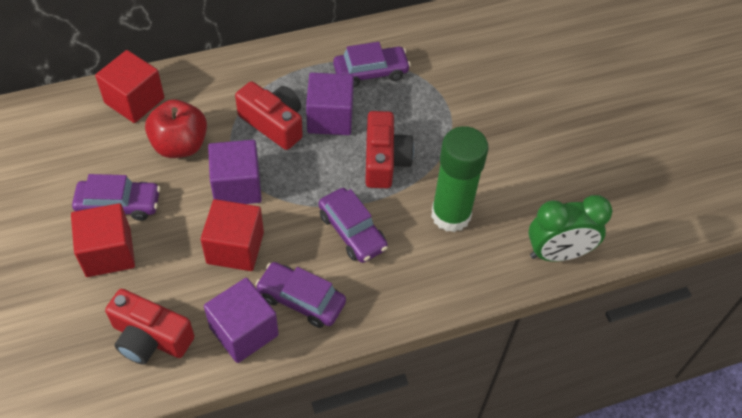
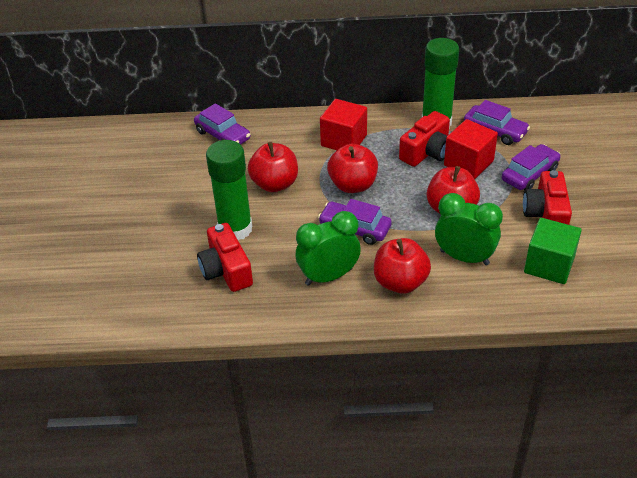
green clock: [528,195,612,261] = 1 -> [296,211,361,286] [435,193,503,265] = 2
green cube: none = 0 -> [524,218,582,284] = 1
green glue stick: [431,126,489,232] = 1 -> [206,140,252,240] [422,38,459,129] = 2
purple cube: [204,278,279,363] [208,140,262,204] [306,73,354,135] = 3 -> none = 0
red apple: [145,99,207,158] = 1 -> [248,142,298,192] [327,144,378,193] [374,238,431,294] [427,166,480,214] = 4
red cube: [71,203,135,277] [95,50,164,123] [201,199,264,271] = 3 -> [320,99,367,150] [444,119,498,179] = 2

